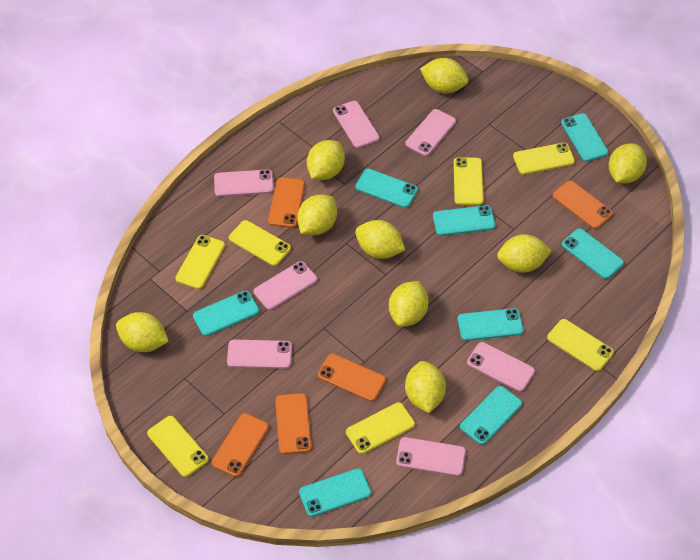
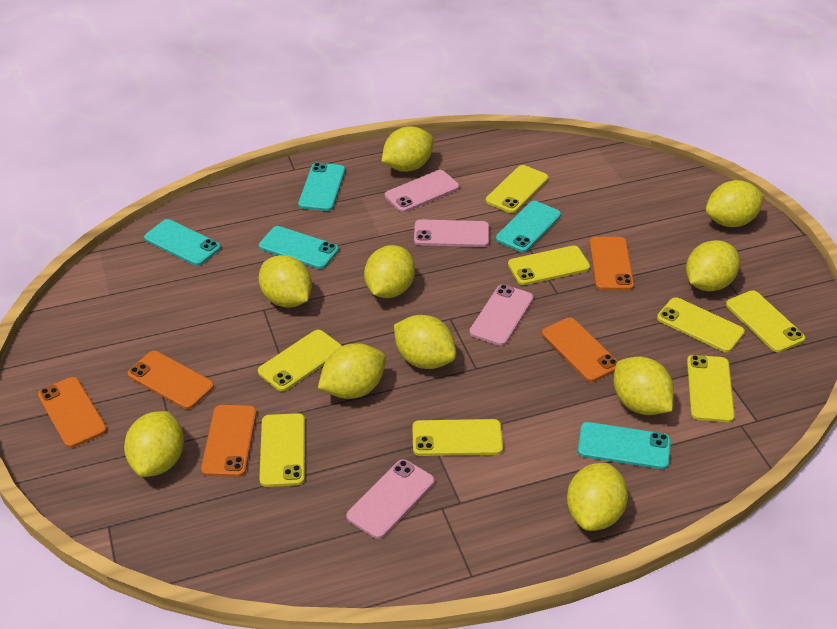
pink phone: [214,169,274,197] [227,340,292,369] [254,261,317,310] [333,101,380,148] [396,437,466,476] [405,109,456,156] [467,342,535,392] = 7 -> [346,459,434,539] [385,170,459,212] [414,219,489,247] [469,284,533,346] = 4
turquoise phone: [193,291,259,336] [299,468,371,517] [355,169,418,208] [433,205,495,236] [458,308,524,341] [460,386,522,445] [561,113,609,162] [562,228,624,279] = 8 -> [144,219,221,266] [259,226,339,269] [298,163,345,211] [496,201,561,252] [578,422,671,469] = 5
yellow lemon: [116,312,169,352] [297,194,337,235] [307,140,345,180] [355,220,405,259] [389,281,429,327] [405,361,446,413] [420,58,468,93] [497,234,552,273] [609,143,647,183] = 9 -> [124,411,184,477] [259,255,312,308] [318,343,386,399] [364,245,415,298] [382,126,434,172] [394,315,456,369] [567,463,628,531] [614,357,674,415] [686,240,740,291] [706,180,764,227] = 10
yellow phone: [147,416,209,477] [175,235,225,289] [229,220,291,266] [346,402,415,454] [454,157,484,205] [513,143,575,175] [547,319,614,371] = 7 -> [258,330,342,392] [259,413,305,487] [412,419,503,456] [486,165,549,213] [508,246,590,285] [657,297,745,352] [687,355,735,422] [726,290,805,352] = 8

